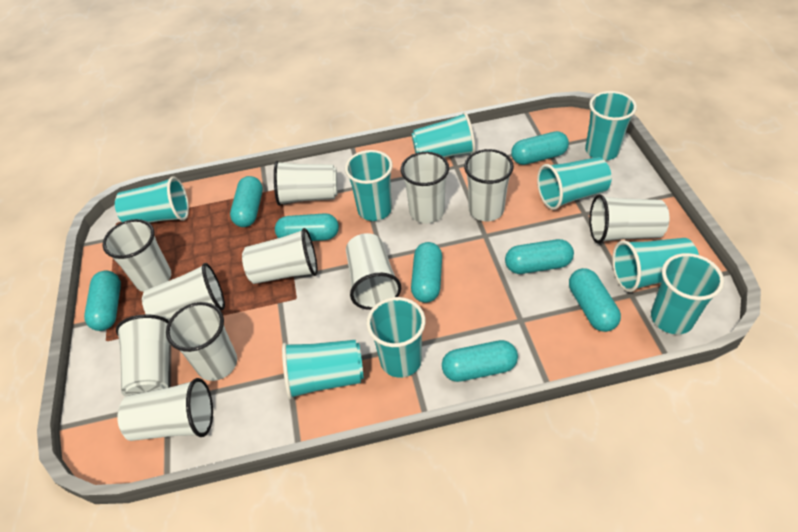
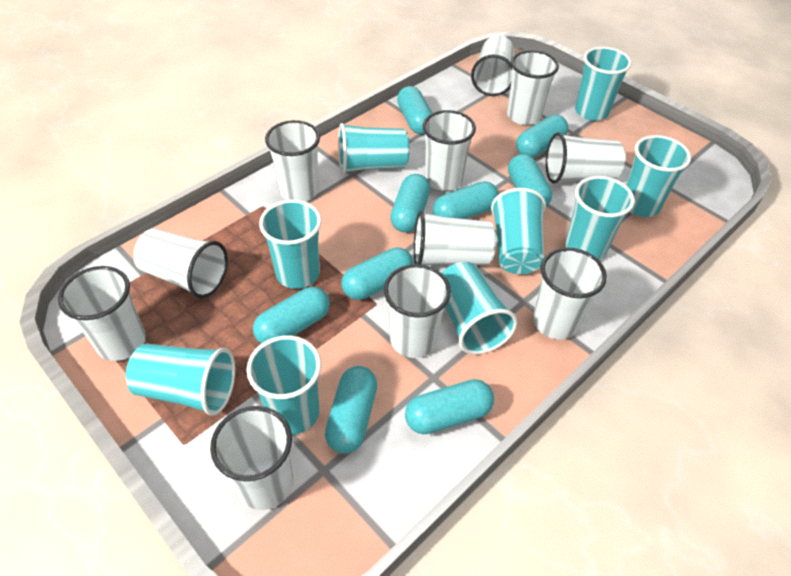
turquoise capsule: [84,271,121,331] [230,176,263,227] [275,213,339,241] [411,242,442,303] [442,340,518,382] [505,239,574,274] [511,131,569,165] [569,268,621,332] = 8 -> [253,287,330,344] [325,366,377,453] [341,247,414,300] [390,174,430,232] [397,86,432,134] [405,379,494,434] [433,181,499,219] [508,154,552,207] [516,115,568,158] = 9

